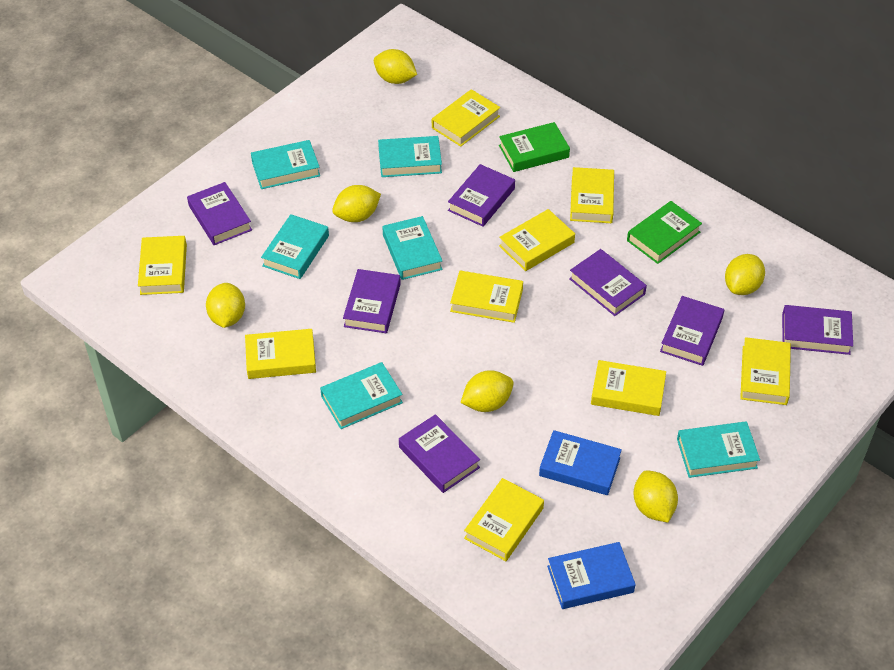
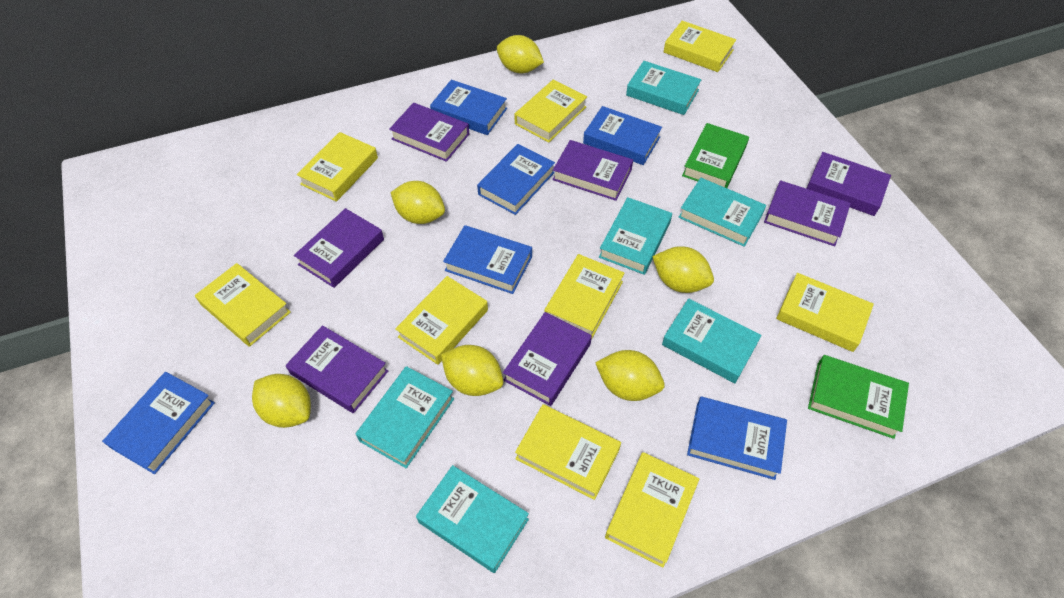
blue book: [539,430,622,495] [547,542,636,609] = 2 -> [102,372,215,474] [430,80,507,135] [443,225,532,294] [477,144,555,215] [583,106,662,165] [687,397,787,480] = 6

